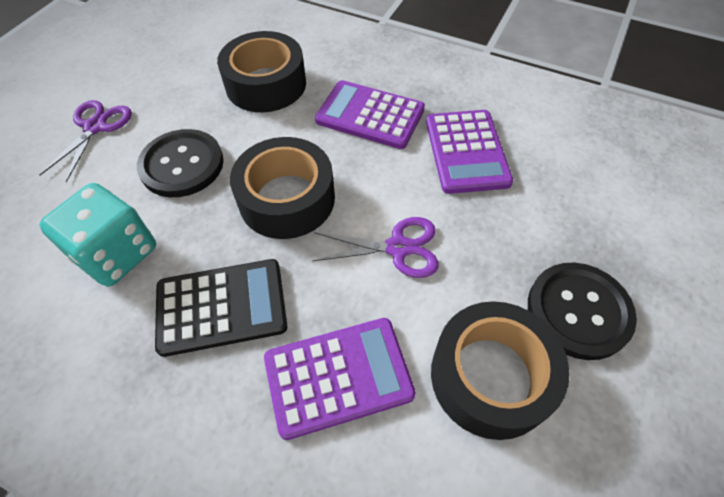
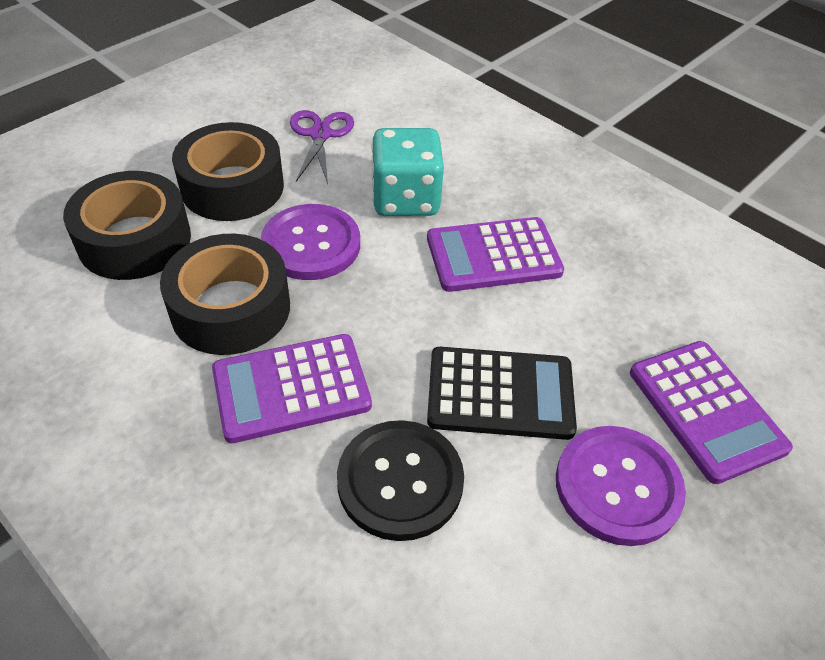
black button: [137,129,224,197] [528,263,637,360] = 2 -> [337,420,464,541] = 1
purple button: none = 0 -> [261,204,360,280] [556,426,686,546] = 2
purple scissors: [39,100,132,182] [313,217,439,278] = 2 -> [290,110,354,184] = 1

